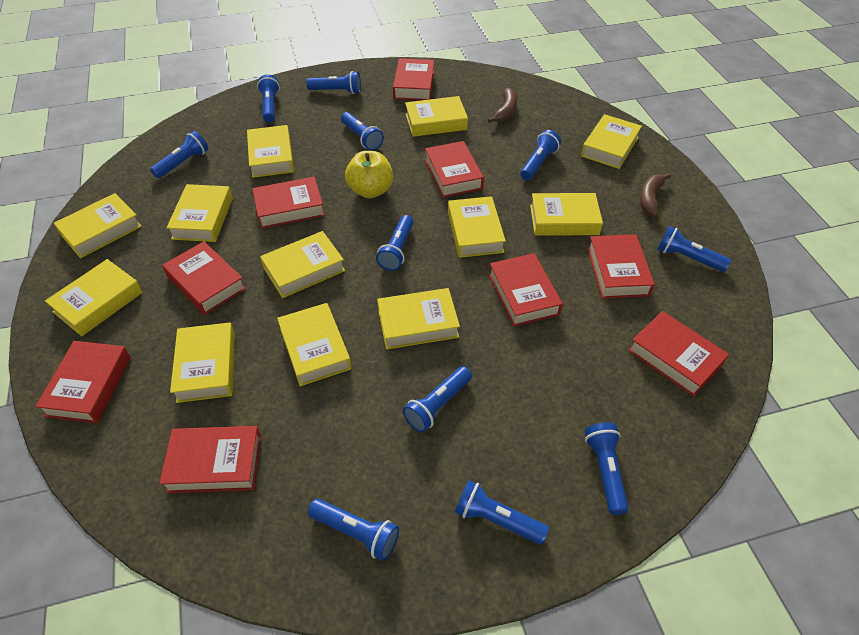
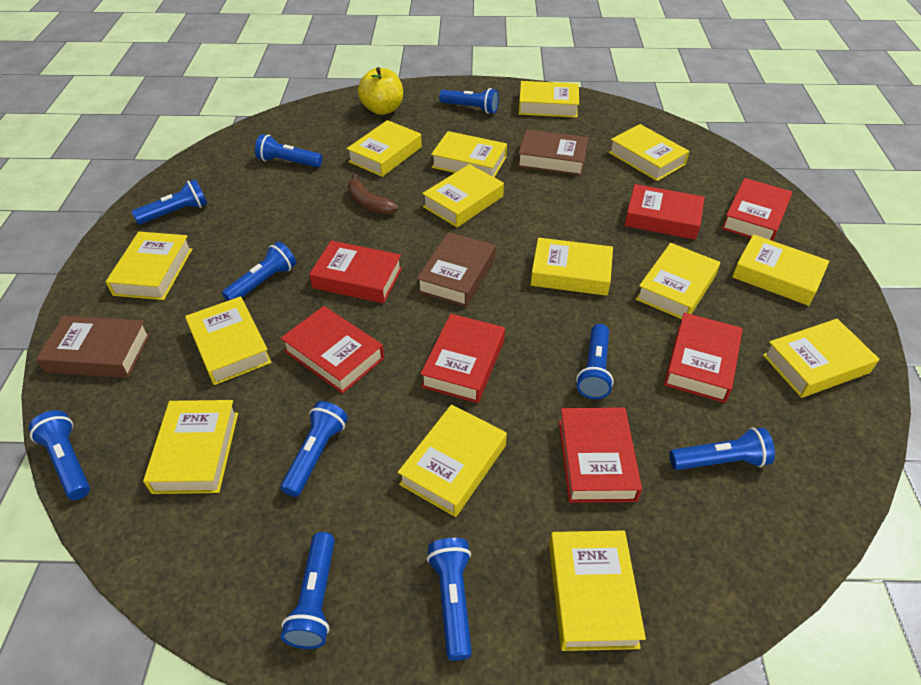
blue flashlight: [150,131,209,179] [257,74,280,122] [306,71,361,94] [308,499,399,561] [341,112,384,151] [376,215,414,271] [403,366,472,432] [455,480,549,544] [520,130,561,180] [585,422,629,515] [657,226,731,272] = 11 -> [29,410,90,500] [132,179,208,224] [222,242,296,301] [255,134,322,167] [281,401,348,497] [281,532,335,649] [427,538,472,661] [439,88,499,114] [576,324,614,399] [669,428,775,470] = 10
brown banana: [488,88,517,123] [640,173,671,217] = 2 -> [348,174,398,215] = 1
brown book: none = 0 -> [36,316,150,378] [417,232,496,307] [517,129,589,176] = 3
red book: [35,341,131,423] [159,426,261,493] [162,241,246,315] [252,177,325,229] [393,58,435,100] [425,141,484,197] [489,253,563,327] [587,234,655,299] [628,311,729,396] = 9 -> [281,306,384,394] [309,241,402,303] [420,314,505,403] [559,408,642,503] [624,184,705,240] [664,313,743,403] [722,178,792,241] = 7
yellow book: [45,259,143,336] [54,193,142,258] [166,184,233,242] [170,323,235,403] [247,125,294,178] [260,231,345,298] [277,303,352,386] [377,288,460,350] [405,96,468,137] [448,196,506,258] [530,193,603,236] [581,114,642,169] = 12 -> [106,232,192,300] [143,400,238,494] [185,296,272,385] [347,120,422,177] [398,404,507,517] [422,164,504,227] [431,131,507,178] [519,81,579,118] [531,238,613,296] [549,530,646,651] [609,124,690,181] [636,243,720,319] [732,234,829,306] [763,319,879,398] = 14

